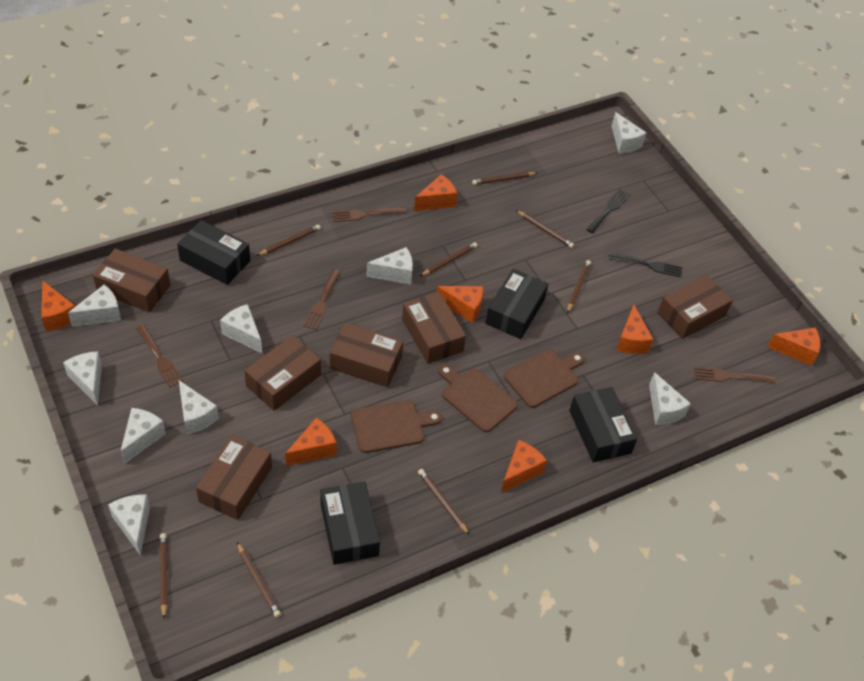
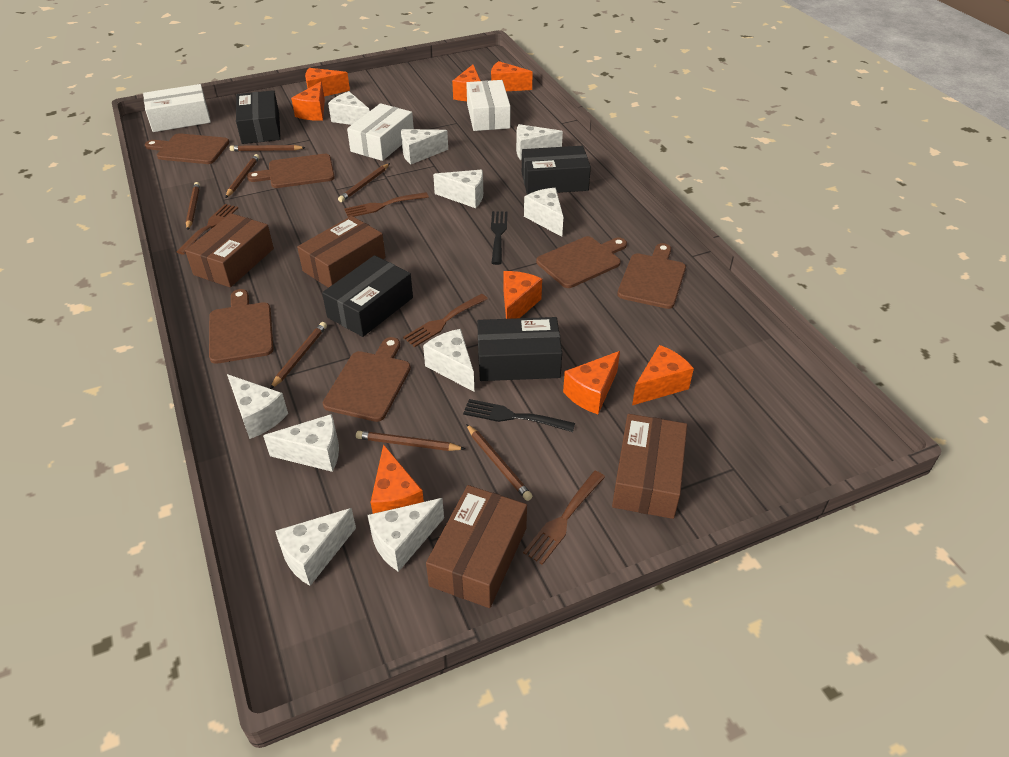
brown box: [93,248,170,312] [196,435,272,520] [244,335,321,411] [330,322,403,387] [402,292,466,364] [657,275,733,339] = 6 -> [185,213,274,287] [297,216,385,288] [426,485,527,608] [612,414,687,519] = 4
brown cutting board: [351,400,442,453] [438,364,518,432] [504,349,585,408] = 3 -> [145,133,229,164] [209,289,273,364] [247,154,335,188] [323,337,411,422] [536,236,627,288] [617,243,686,309] = 6
brown pencil: [160,533,168,619] [237,542,281,617] [257,224,321,256] [418,469,469,535] [420,242,478,276] [472,172,537,185] [516,210,574,248] [567,260,591,313] = 8 -> [186,182,200,230] [225,154,260,198] [230,145,306,151] [270,322,327,389] [338,163,390,202] [356,431,465,451] [466,424,532,501] = 7
orange cheese: [41,281,75,331] [285,418,337,466] [414,174,457,211] [437,286,483,323] [501,440,547,493] [616,305,654,354] [767,327,820,366] = 7 -> [291,82,325,121] [305,68,350,96] [371,444,424,514] [452,65,481,101] [491,61,533,91] [504,271,542,319] [563,351,620,414] [632,345,694,405] = 8
white box: none = 0 -> [143,84,211,132] [347,103,414,161] [466,80,510,131] = 3
white cheese: [63,351,102,406] [68,285,121,327] [108,495,150,555] [120,408,166,464] [179,380,219,434] [220,304,262,353] [366,247,413,285] [612,112,646,153] [649,372,691,425] = 9 -> [227,374,288,439] [263,414,339,472] [275,508,356,586] [328,91,370,125] [367,498,444,572] [401,129,448,164] [423,329,474,392] [433,169,483,208] [516,124,563,160] [524,188,563,237] = 10

